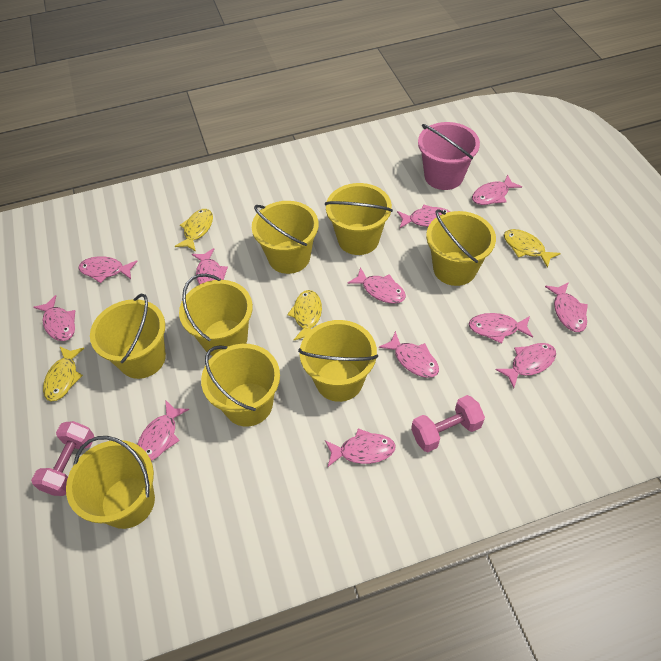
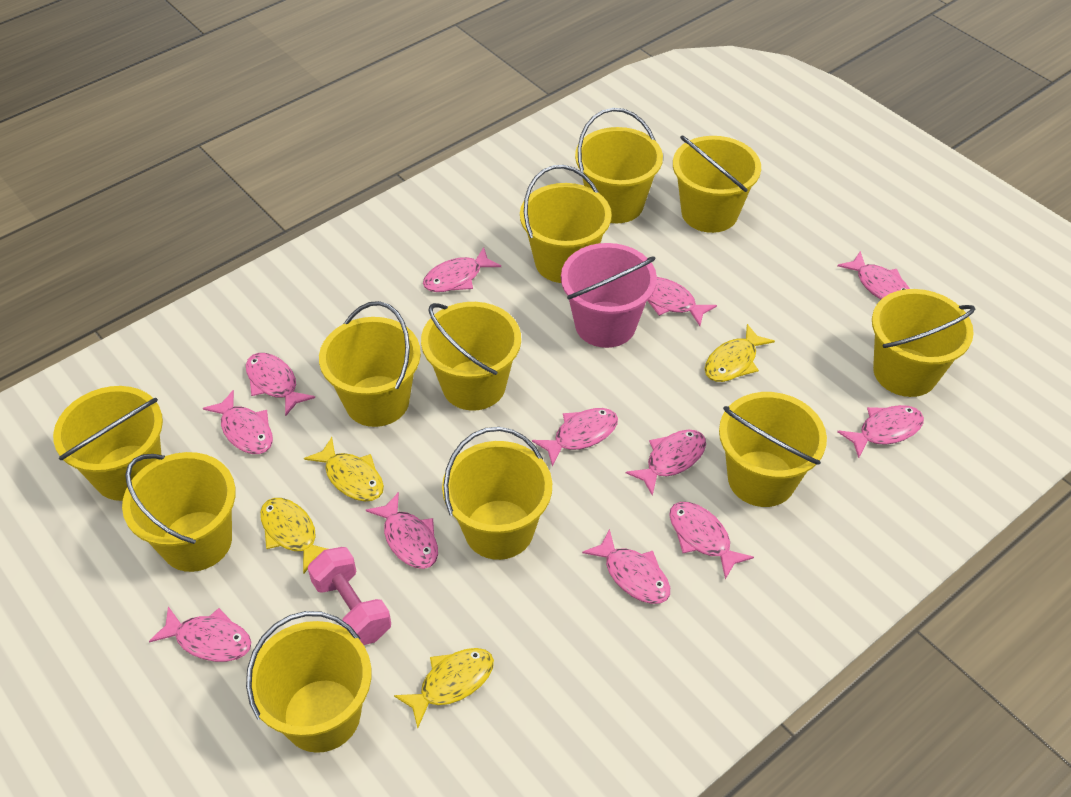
pink dumbbell: [31,421,94,496] [411,395,485,452] = 2 -> [308,547,391,645] = 1
yellow bucket: [66,436,155,529] [90,293,166,379] [179,274,253,356] [201,344,280,427] [252,201,319,274] [298,320,378,402] [325,183,393,255] [426,209,496,286] = 8 -> [53,386,163,501] [122,452,236,572] [246,611,372,753] [319,301,421,427] [421,302,521,411] [442,427,552,560] [520,165,611,283] [575,108,663,223] [673,136,761,233] [719,392,827,507] [872,289,975,397] = 11

